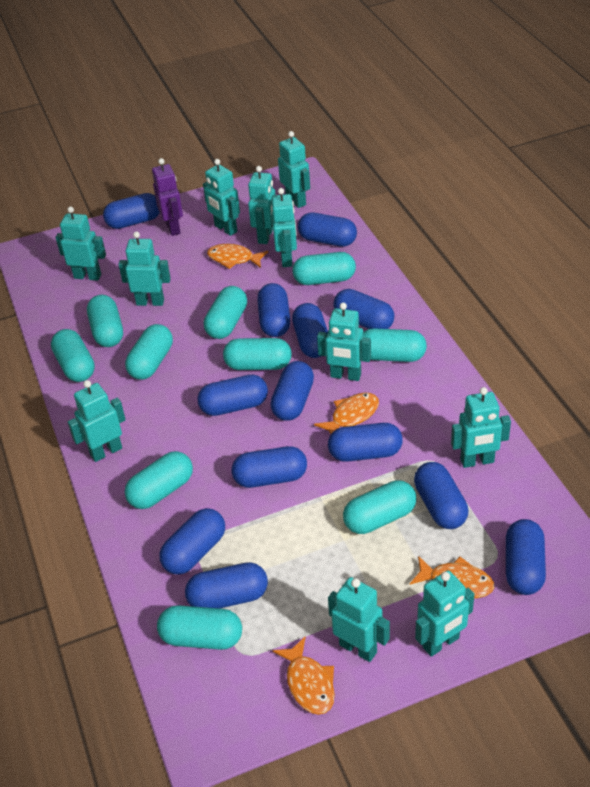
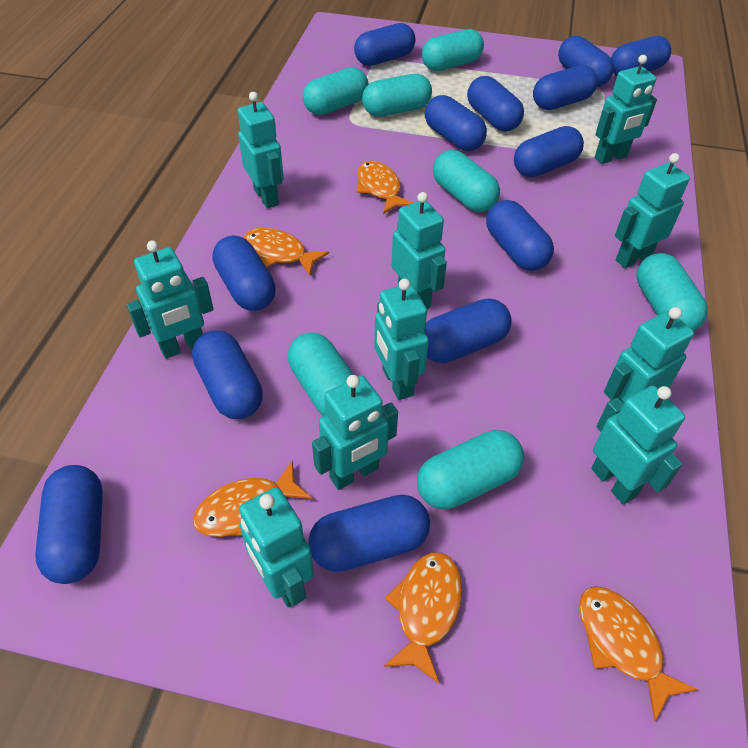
orange fish: [207,244,268,269] [272,637,335,715] [314,393,379,434] [410,556,494,598] = 4 -> [193,460,312,537] [244,228,329,276] [357,161,413,214] [384,552,462,684] [579,586,698,722] = 5
purple robot: [152,158,183,236] = 1 -> none = 0
turquoise capsule: [51,329,95,382] [87,295,123,347] [125,324,173,380] [125,451,193,509] [157,605,242,650] [204,286,247,339] [223,338,292,370] [292,252,356,285] [343,480,417,534] [363,328,427,362] = 10 -> [288,333,354,416] [303,67,369,115] [362,74,432,117] [417,430,524,509] [422,29,484,71] [433,150,500,212] [636,253,708,331] = 7
turquoise robot: [56,206,106,281] [68,380,126,462] [118,231,171,306] [203,159,240,236] [248,166,275,244] [271,188,297,267] [278,131,310,208] [317,303,371,381] [328,577,390,662] [415,570,475,657] [451,387,511,468] = 11 -> [127,240,214,359] [238,92,284,208] [239,487,314,607] [312,375,398,490] [374,279,429,400] [391,192,447,309] [591,386,685,505] [595,55,657,164] [604,307,694,403] [615,153,690,268] = 10

